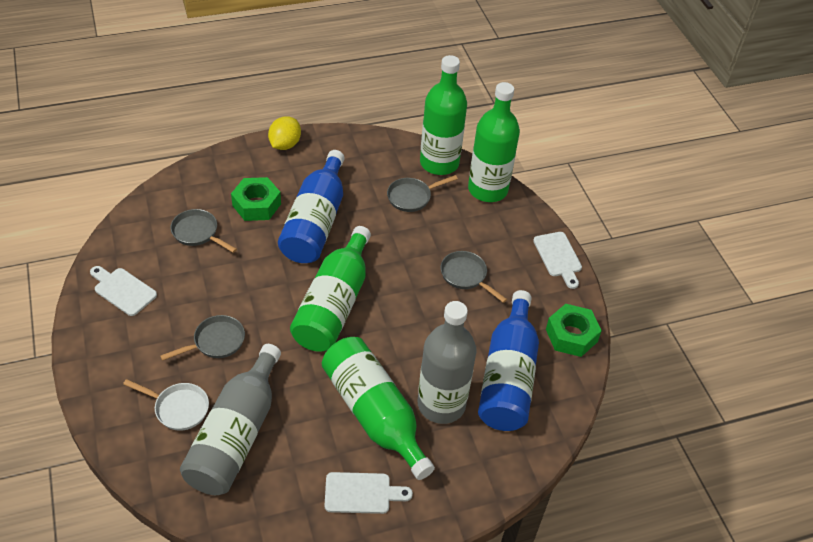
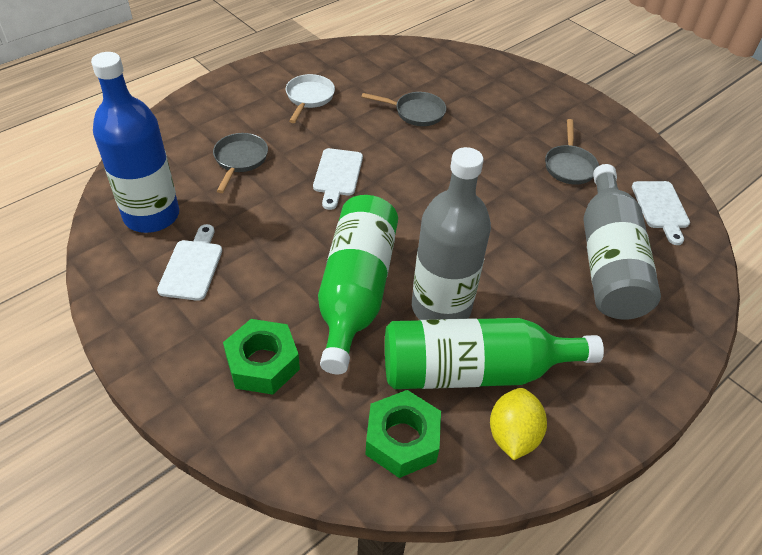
blue bottle: [278,150,345,263] [478,290,539,431] = 2 -> [91,52,179,233] = 1
green bottle: [290,226,371,352] [322,337,435,480] [420,55,467,175] [468,82,520,202] = 4 -> [318,195,398,374] [385,318,604,389] = 2
grey pan: [160,315,245,361] [171,209,237,253] [387,175,458,212] [441,251,507,303] = 4 -> [213,133,268,193] [362,92,446,126] [545,119,599,185] = 3

